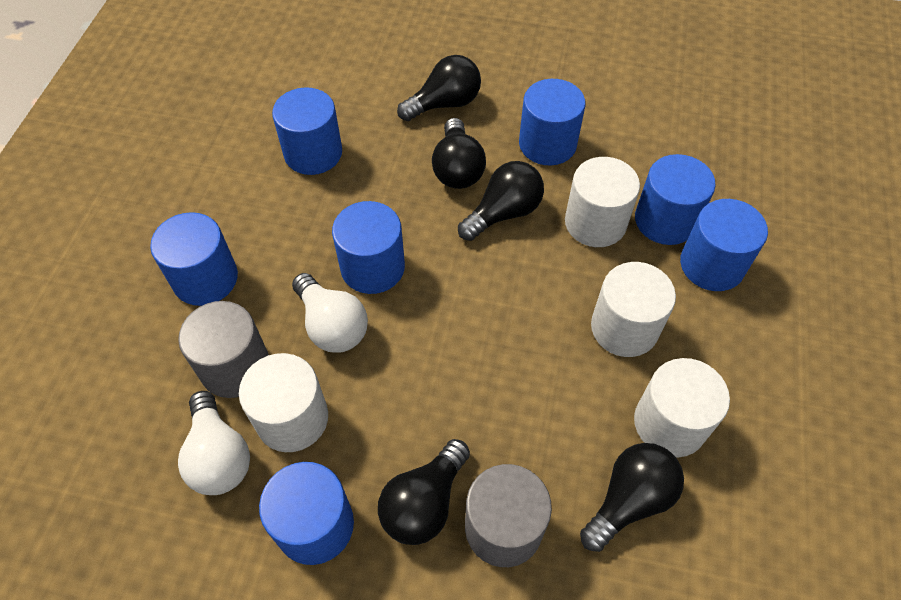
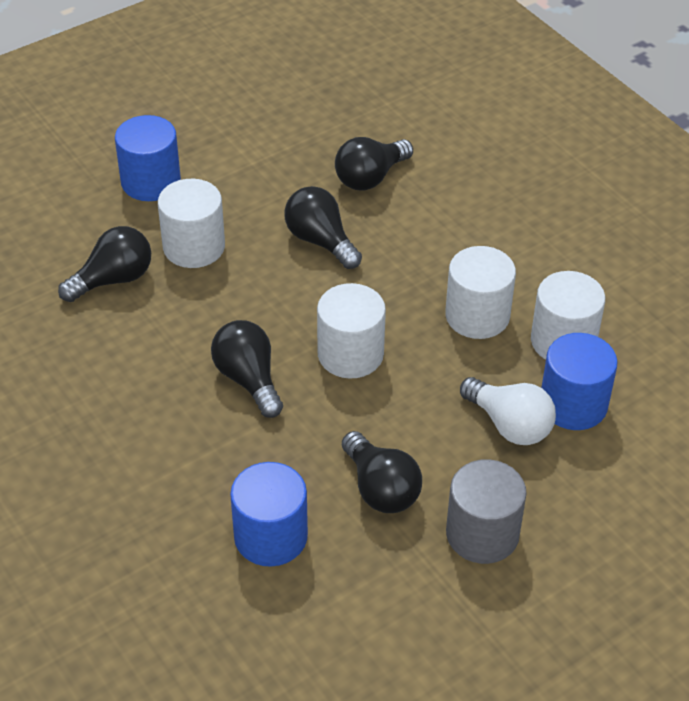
blue cylinder: [150,212,238,306] [259,462,354,565] [272,87,342,175] [332,201,405,294] [519,79,586,165] [635,154,716,245] [680,199,768,291] = 7 -> [115,115,181,201] [230,462,308,567] [541,333,618,430] = 3
grey cylinder: [178,301,269,398] [465,464,552,567] = 2 -> [446,459,527,564] = 1
white light bulb: [178,391,250,495] [292,273,368,353] = 2 -> [460,377,556,445] = 1

